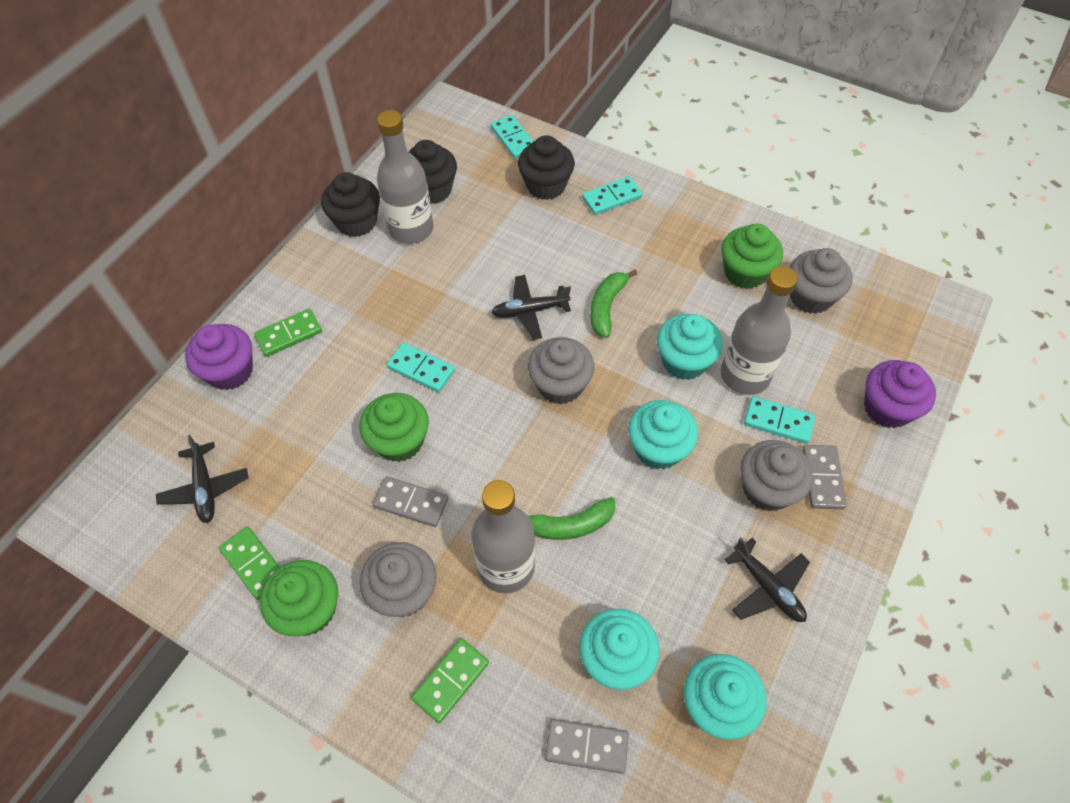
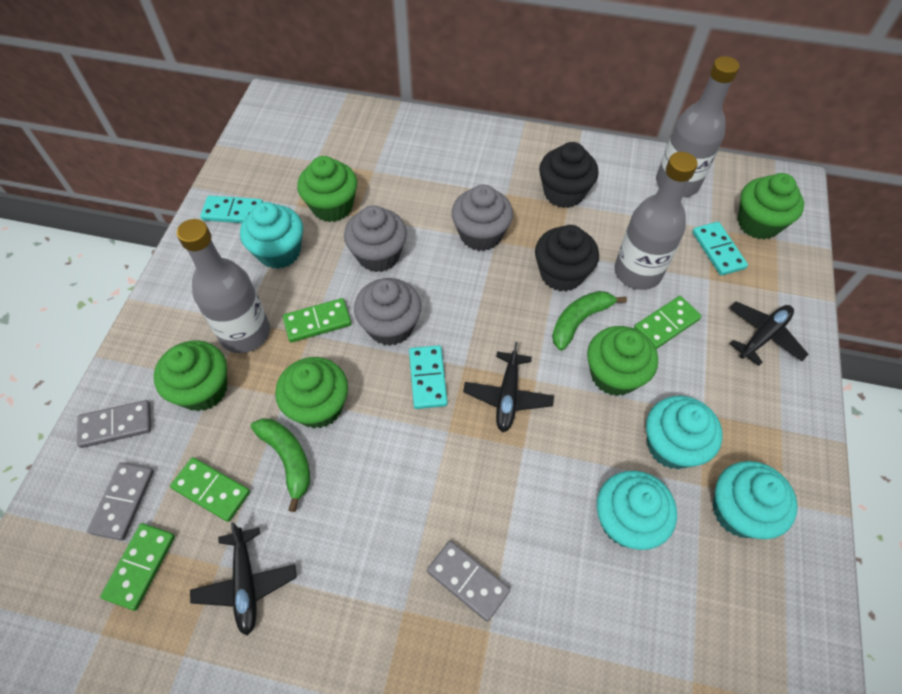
black cupcake: [321,172,380,237] [409,140,457,204] [518,135,575,200] = 3 -> [535,225,599,292] [539,142,599,208] = 2
green cupcake: [260,560,338,636] [360,393,429,462] [721,223,783,289] = 3 -> [154,340,227,411] [275,357,348,428] [297,156,357,222] [587,326,658,396] [738,173,804,240] = 5
green domino: [219,527,280,600] [254,309,322,357] [411,638,489,723] = 3 -> [100,523,175,611] [170,457,250,522] [283,298,351,342] [634,296,701,349] = 4
grey cupcake: [360,542,437,617] [528,337,594,405] [740,440,813,511] [790,248,853,314] = 4 -> [344,205,407,272] [354,278,421,346] [452,185,513,251] = 3
purple cupcake: [185,324,253,390] [864,360,936,428] = 2 -> none = 0
turquoise domino: [386,343,455,392] [491,115,533,159] [582,176,642,215] [744,396,815,444] = 4 -> [200,196,263,223] [409,345,448,409] [692,222,748,276] = 3

